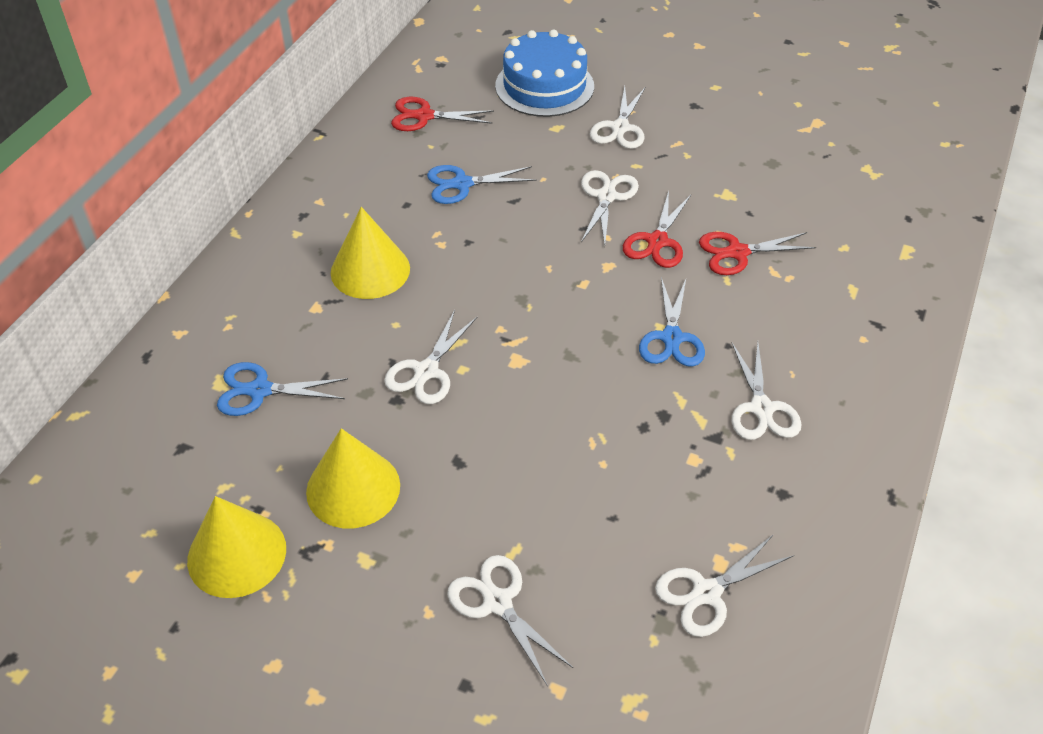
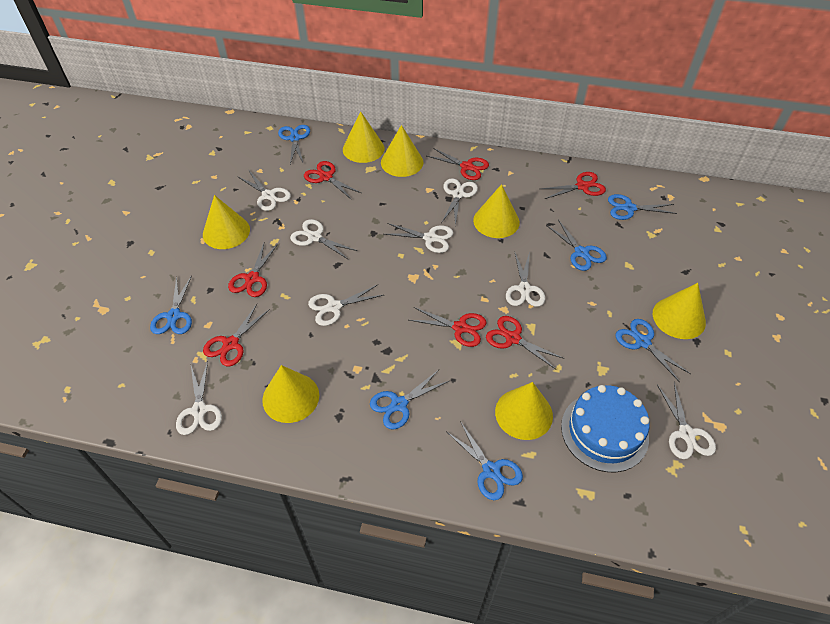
blue scissors: [217,362,348,416] [427,165,537,204] [639,277,705,367] = 3 -> [150,275,192,334] [278,125,310,164] [370,370,449,429] [447,421,523,500] [546,220,607,271] [608,194,677,220] [615,319,691,382] = 7
red scissors: [391,97,494,131] [623,191,691,268] [699,232,817,275] = 3 -> [203,304,270,367] [228,243,278,297] [304,161,361,200] [409,307,486,347] [427,148,489,180] [486,316,564,369] [541,172,606,199] = 7
white scissors: [384,310,478,404] [447,555,573,685] [581,170,639,245] [590,86,645,149] [655,534,794,637] [732,342,802,440] = 6 -> [176,361,222,435] [237,171,291,211] [290,219,358,260] [308,285,383,326] [384,223,453,253] [441,178,478,226] [506,251,545,307] [657,383,716,459] = 8
yellow cone: [187,496,286,598] [306,428,400,529] [331,207,410,299] = 3 -> [203,195,250,249] [262,365,319,423] [343,112,385,163] [381,125,423,177] [473,184,520,238] [495,382,553,440] [653,283,706,339] = 7

